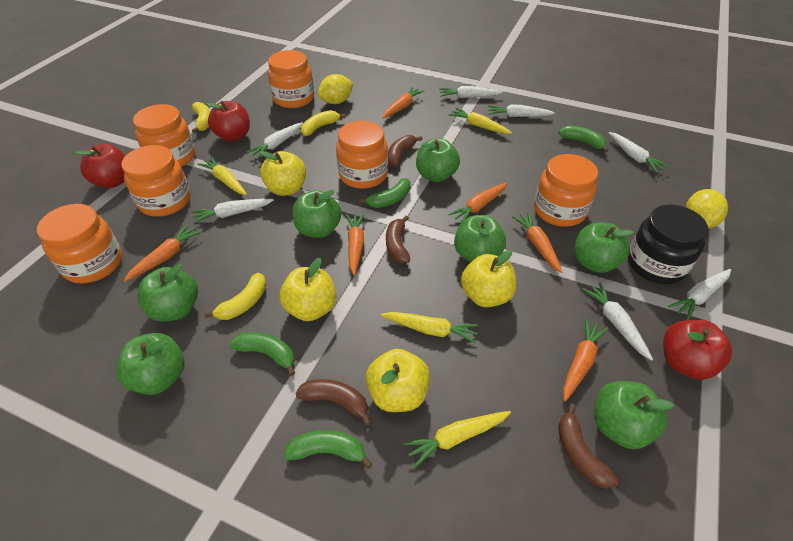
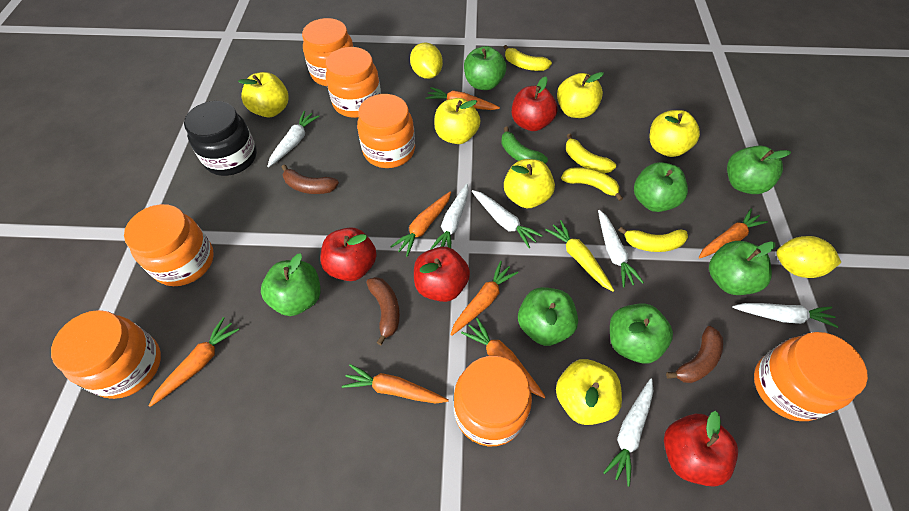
brown banana: [295,379,371,426] [386,216,410,263] [388,135,423,167] [558,403,618,489] = 4 -> [282,164,339,194] [367,277,400,345] [666,326,723,383] = 3
green banana: [230,332,295,376] [283,430,373,469] [359,178,411,208] [558,126,609,152] = 4 -> [501,127,548,163] = 1
orange carrot: [124,224,201,281] [346,213,365,276] [382,87,424,118] [448,183,507,222] [512,212,562,273] [563,319,608,401] = 6 -> [149,317,240,407] [342,364,449,404] [390,192,451,257] [425,87,500,110] [450,261,518,336] [461,318,546,398] [699,209,768,259] = 7
orange jar: [37,204,122,283] [121,145,190,217] [133,104,195,167] [268,50,314,108] [336,121,388,189] [534,154,598,227] = 6 -> [51,310,161,399] [124,204,214,286] [302,18,354,86] [326,47,381,118] [357,94,415,168] [454,356,532,446] [754,332,868,421] = 7
red apple: [75,144,126,188] [206,101,250,142] [663,320,732,380] = 3 -> [320,227,377,281] [414,247,470,302] [512,77,557,131] [664,411,738,487] = 4
white carrot: [191,199,274,224] [247,122,303,159] [439,86,503,98] [488,104,555,117] [582,282,653,361] [609,132,669,173] [668,269,731,320] = 7 -> [267,111,319,167] [430,184,469,250] [472,190,543,248] [598,210,644,288] [603,379,653,487] [732,303,838,328] = 6
yellow apple: [260,151,306,196] [279,258,336,321] [366,349,430,412] [461,250,517,307] = 4 -> [238,72,289,117] [434,98,480,144] [504,159,555,208] [556,359,622,425] [557,72,604,118] [649,110,700,157] = 6
yellow banana: [192,102,210,133] [204,273,266,320] [301,110,345,136] = 3 -> [504,45,552,71] [561,167,623,201] [566,134,616,174] [618,227,688,252] = 4
yellow carrot: [197,157,247,195] [381,312,479,343] [403,411,511,468] [449,108,512,134] = 4 -> [545,220,614,292] = 1

